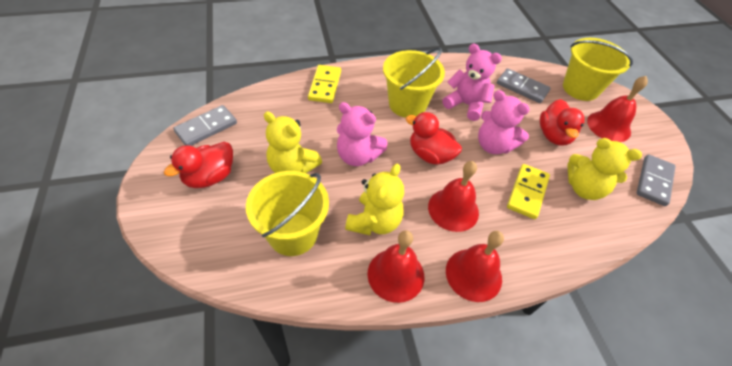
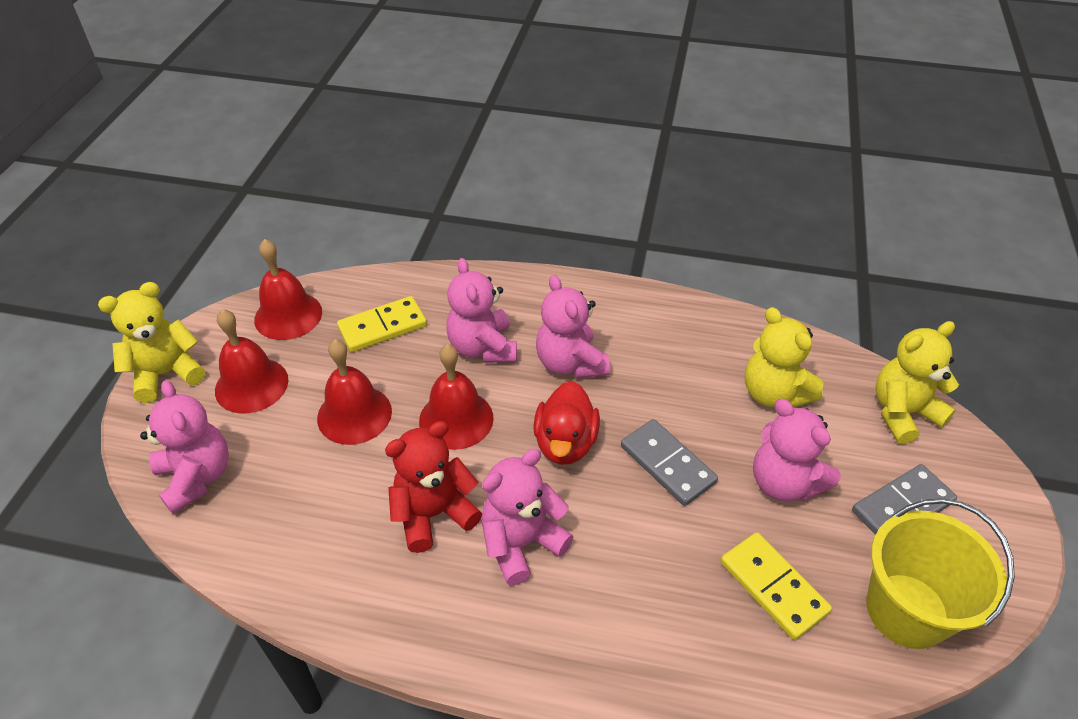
grey domino: [173,105,237,146] [497,68,550,103] [637,154,676,206] = 3 -> [621,419,718,506] [852,464,957,535] = 2
pink teddy bear: [337,102,388,166] [443,44,502,121] [478,90,530,154] = 3 -> [140,380,229,514] [446,258,517,363] [482,449,573,585] [536,275,610,379] [753,399,841,501] = 5
red duck: [164,142,233,188] [406,112,462,165] [540,99,585,146] = 3 -> [533,381,600,465] = 1
red teddy bear: none = 0 -> [385,421,482,553] = 1
yellow bucket: [246,171,329,256] [383,47,445,118] [563,38,633,101] = 3 -> [866,498,1015,649] = 1

